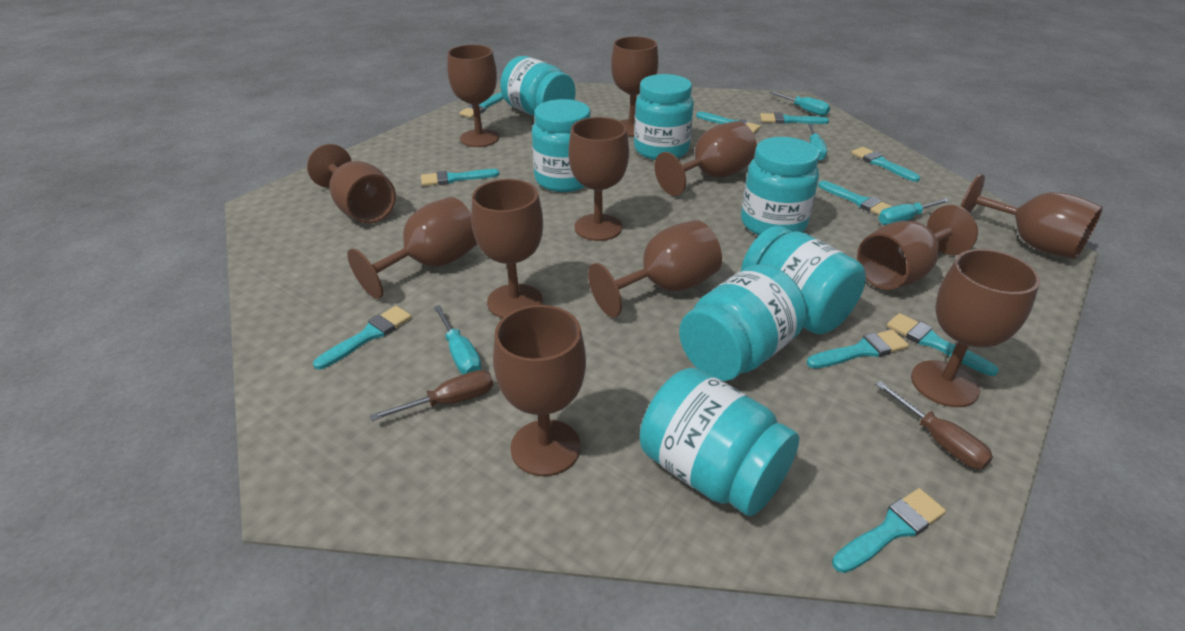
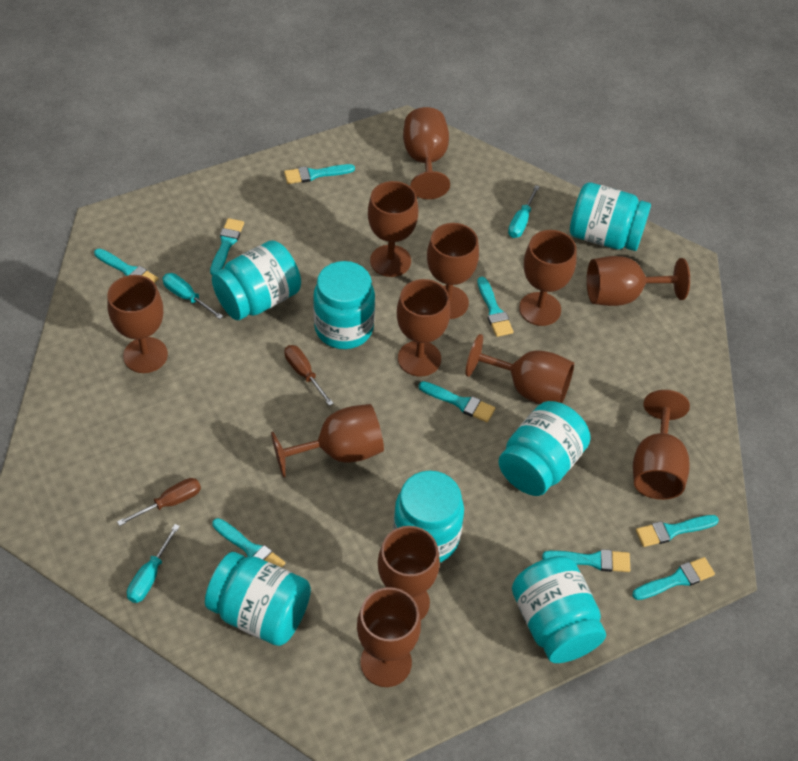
turquoise brush: [313,306,412,369] [421,169,500,186] [459,92,504,118] [696,111,761,134] [760,113,829,124] [807,330,909,368] [818,181,892,215] [832,488,946,573] [851,147,920,182] [887,313,999,376] = 10 -> [94,249,158,283] [210,218,244,275] [212,518,285,567] [284,164,355,184] [418,381,495,423] [477,277,513,337] [542,549,630,572] [632,557,715,600] [636,515,719,547] = 9
turquoise screwdriver: [434,305,481,375] [769,91,830,116] [808,124,827,161] [878,198,950,225] = 4 -> [127,524,180,603] [162,273,223,319] [508,185,540,238] = 3

